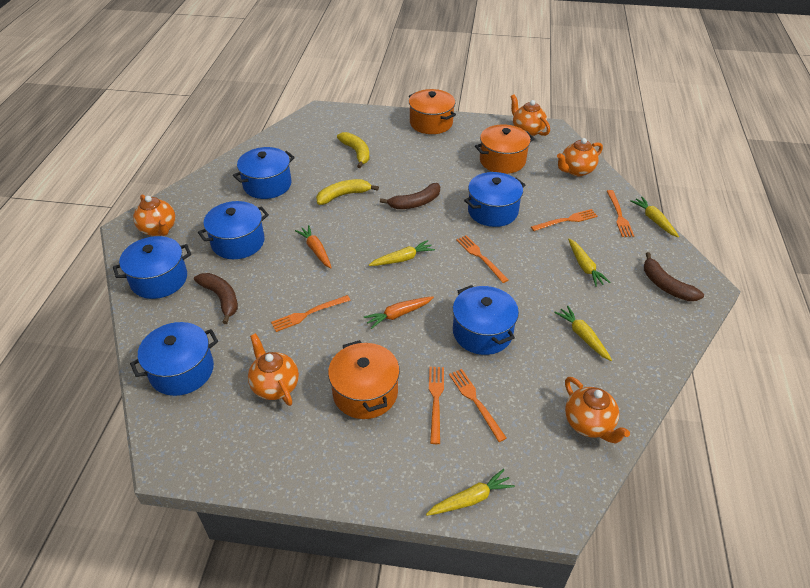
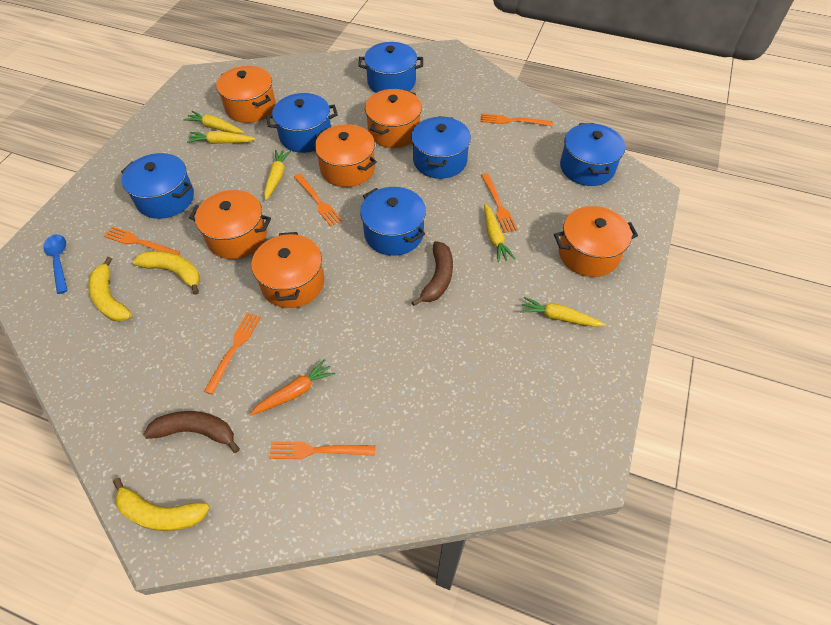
blue spoon: none = 0 -> [43,234,68,294] = 1
brown banana: [194,273,238,324] [380,183,440,209] [644,252,704,301] = 3 -> [143,411,240,453] [412,241,453,306] = 2
orange carrot: [295,225,332,268] [364,296,434,329] = 2 -> [250,359,335,416] = 1
orange pot: [328,340,400,419] [409,89,456,134] [475,124,535,174] = 3 -> [189,190,271,259] [216,66,276,123] [251,232,324,308] [315,124,377,187] [365,89,422,148] [554,206,638,277] = 6
orange teapot: [133,195,176,236] [248,333,299,406] [510,94,550,136] [557,138,603,176] [565,377,630,443] = 5 -> none = 0
yellow banana: [316,179,379,205] [337,132,369,168] = 2 -> [88,257,132,321] [113,478,210,531] [133,251,200,295] = 3

